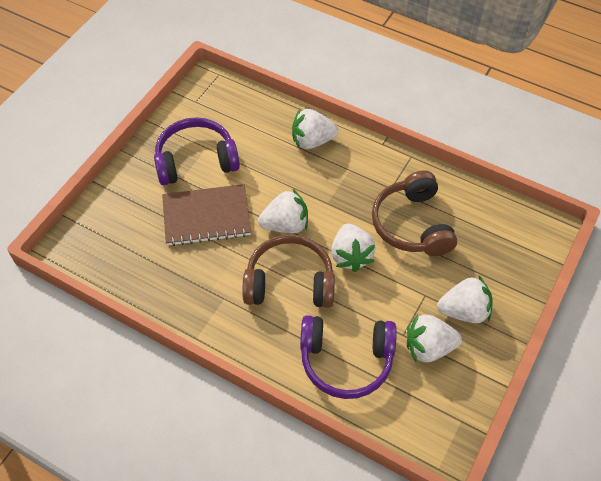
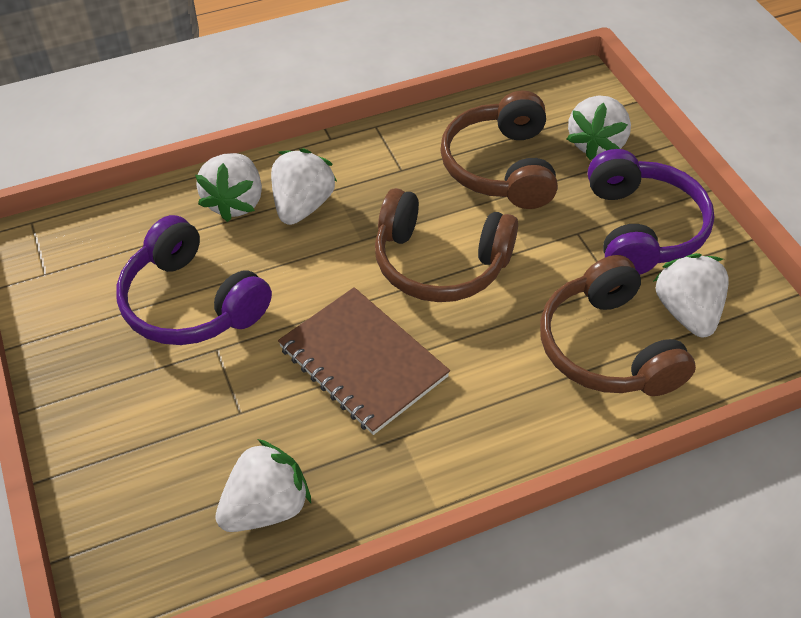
brown headphones: [242,234,335,308] [372,170,457,256] = 2 -> [375,188,518,302] [440,91,558,209] [540,255,696,396] = 3

